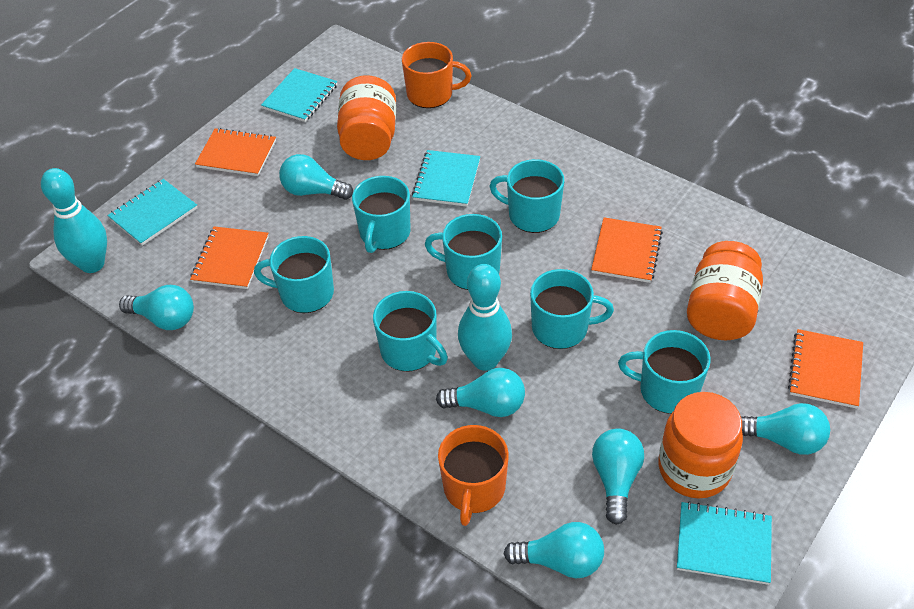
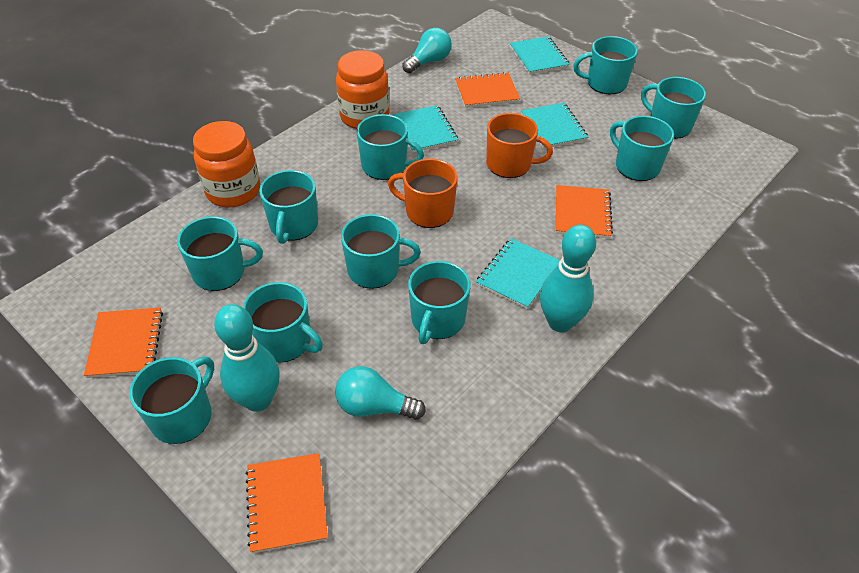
orange jar: [337,75,396,160] [658,392,743,499] [687,241,763,340] = 3 -> [193,121,260,207] [336,50,389,129] = 2
turquoise light bulb: [119,285,194,330] [279,154,353,200] [436,368,525,417] [503,522,604,578] [592,428,644,525] [741,403,830,455] = 6 -> [335,366,426,420] [402,28,452,73] = 2
turquoise mug: [254,236,334,313] [352,176,411,253] [373,291,448,371] [425,214,502,290] [490,159,564,233] [530,269,614,349] [618,330,710,414] = 7 -> [129,357,214,444] [177,216,263,291] [243,282,323,363] [259,170,318,244] [341,214,421,289] [357,114,424,180] [408,261,471,344] [573,36,638,94] [610,116,674,181] [641,77,706,139] = 10

